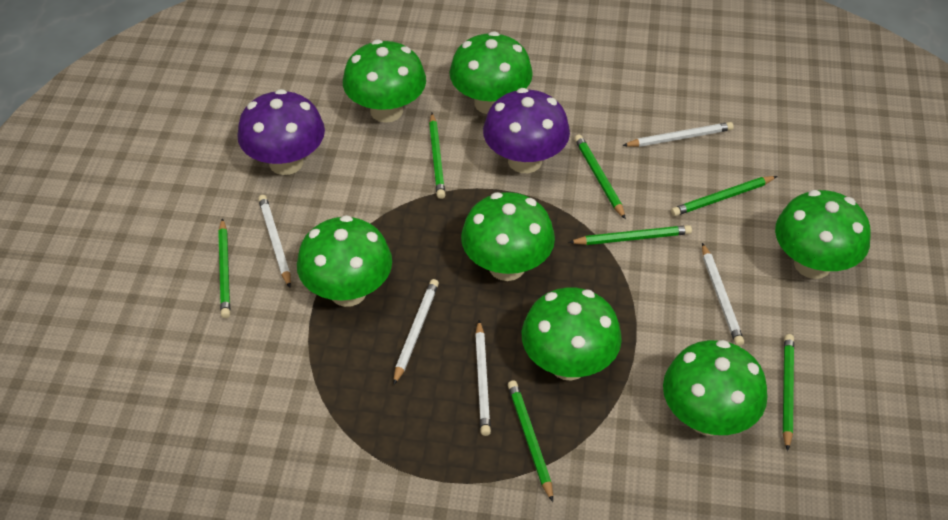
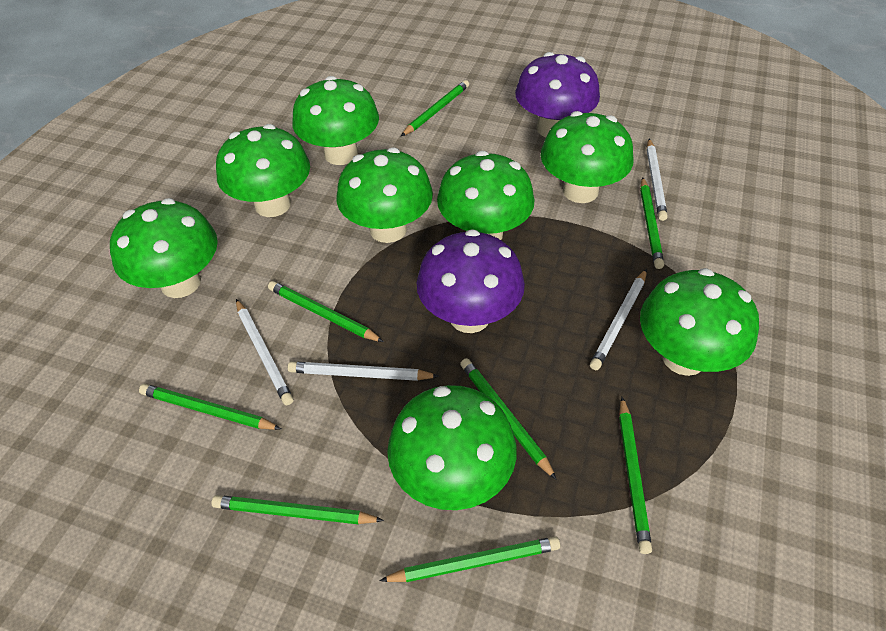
green mushroom: [297,215,392,307] [343,40,426,123] [450,31,533,114] [461,192,555,281] [522,287,622,381] [663,340,767,436] [775,190,871,279] = 7 -> [110,198,218,298] [216,124,310,217] [292,76,379,165] [337,147,433,243] [387,385,517,510] [437,151,535,240] [541,111,633,203] [640,268,759,376] = 8
green pencil: [218,218,230,318] [429,113,445,199] [508,380,553,502] [568,225,692,245] [574,134,626,219] [671,176,777,216] [783,334,794,451] = 7 -> [139,384,281,430] [212,495,384,524] [268,281,384,342] [379,536,560,582] [401,80,469,136] [460,358,557,480] [619,397,652,554] [640,177,664,269] = 8
white pencil: [258,195,291,288] [393,279,439,385] [475,320,491,436] [622,122,734,147] [702,243,744,346] = 5 -> [236,299,293,405] [288,361,439,381] [590,269,647,370] [647,139,668,221] = 4

